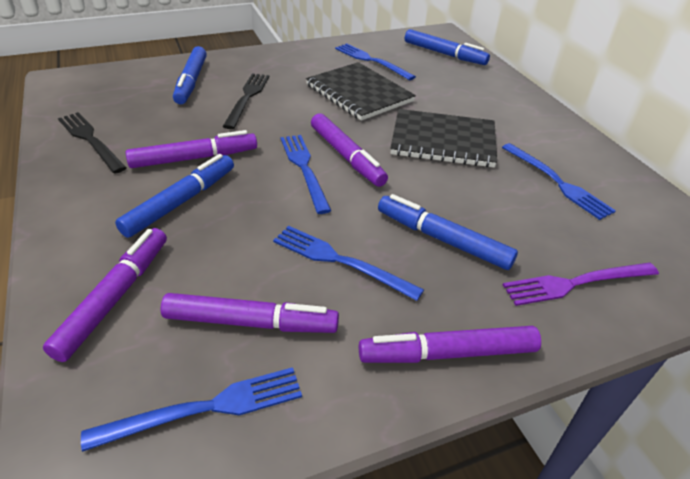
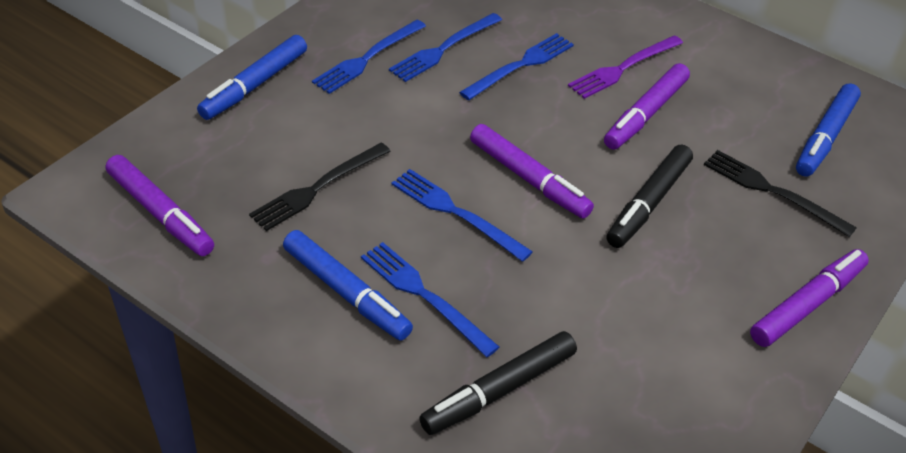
black marker: none = 0 -> [419,331,577,435] [606,145,693,248] = 2
black notebook: [306,62,416,121] [390,109,497,168] = 2 -> none = 0
blue marker: [115,154,234,238] [173,46,207,104] [378,194,518,270] [405,29,490,65] = 4 -> [197,35,307,120] [283,230,413,341] [796,83,861,177] = 3
purple marker: [43,228,167,362] [126,130,257,168] [161,293,339,333] [311,113,388,187] [359,326,541,363] = 5 -> [105,155,214,256] [470,124,594,218] [604,63,690,150] [750,249,869,347] = 4

